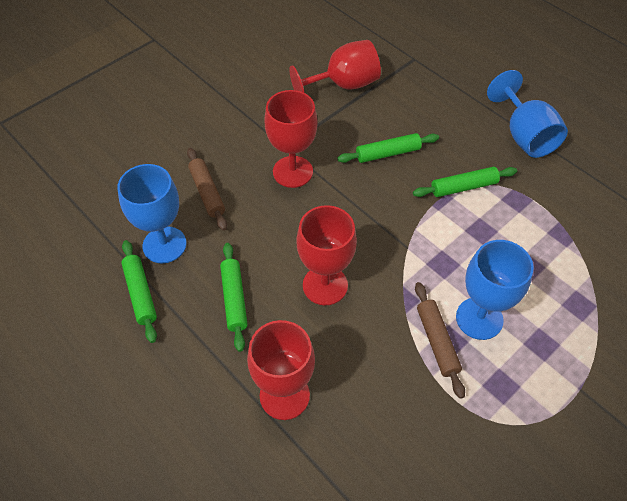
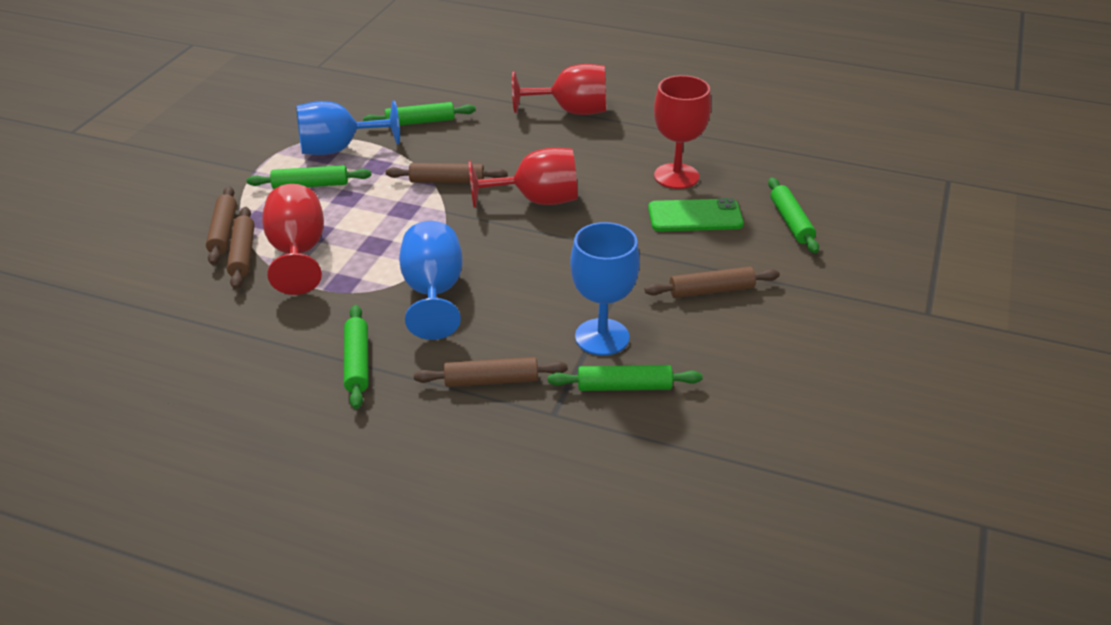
brown rolling pin: [187,148,227,231] [415,282,465,399] = 2 -> [206,186,237,265] [227,207,255,289] [386,163,508,183] [414,357,568,387] [645,267,780,298] = 5
green phone: none = 0 -> [648,198,744,231] = 1
green rolling pin: [121,240,157,343] [220,243,248,352] [337,133,439,163] [413,167,517,197] = 4 -> [247,165,371,189] [344,305,369,409] [363,102,476,126] [548,365,703,391] [768,178,819,254] = 5

